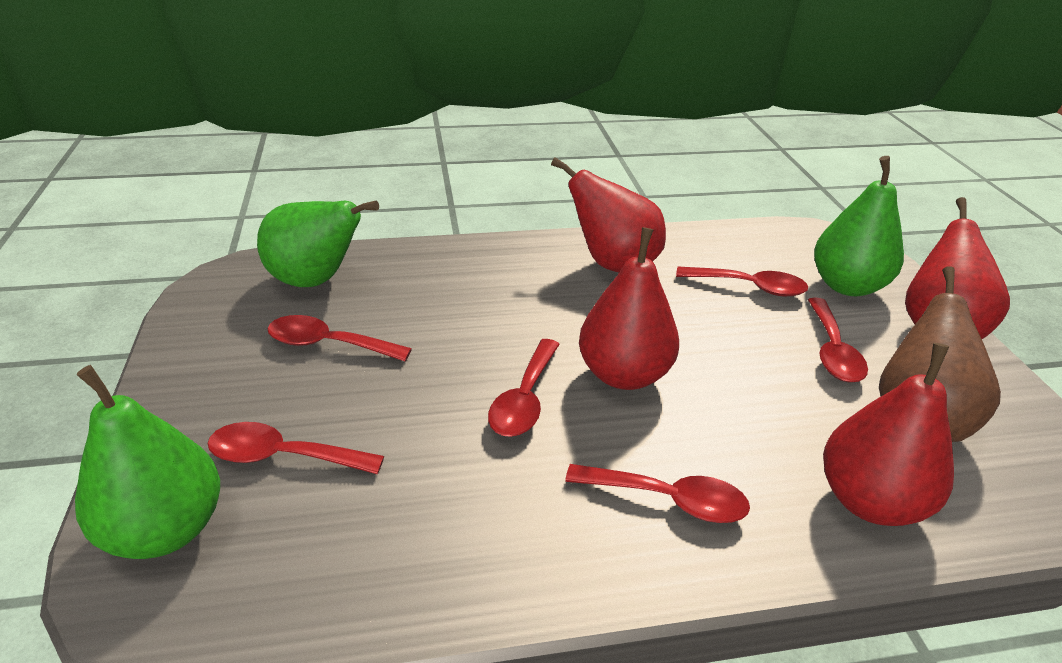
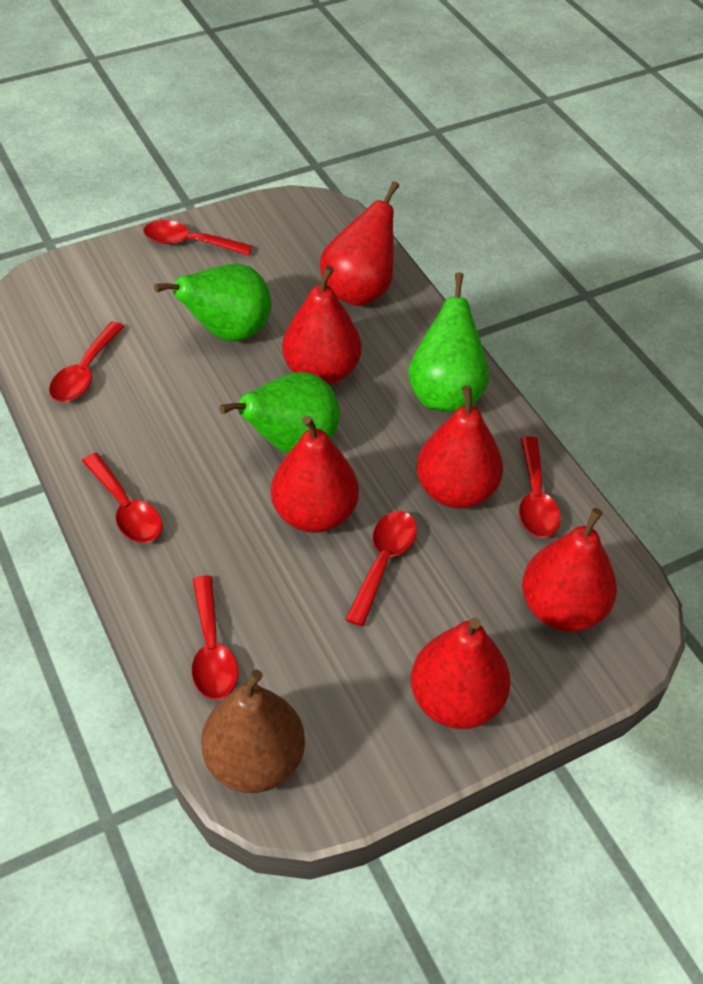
red pear: [551,157,666,272] [579,227,679,390] [823,343,954,526] [905,197,1010,339] = 4 -> [271,416,359,533] [282,266,362,385] [320,181,399,306] [411,617,511,729] [416,386,503,508] [522,508,617,631] = 6

